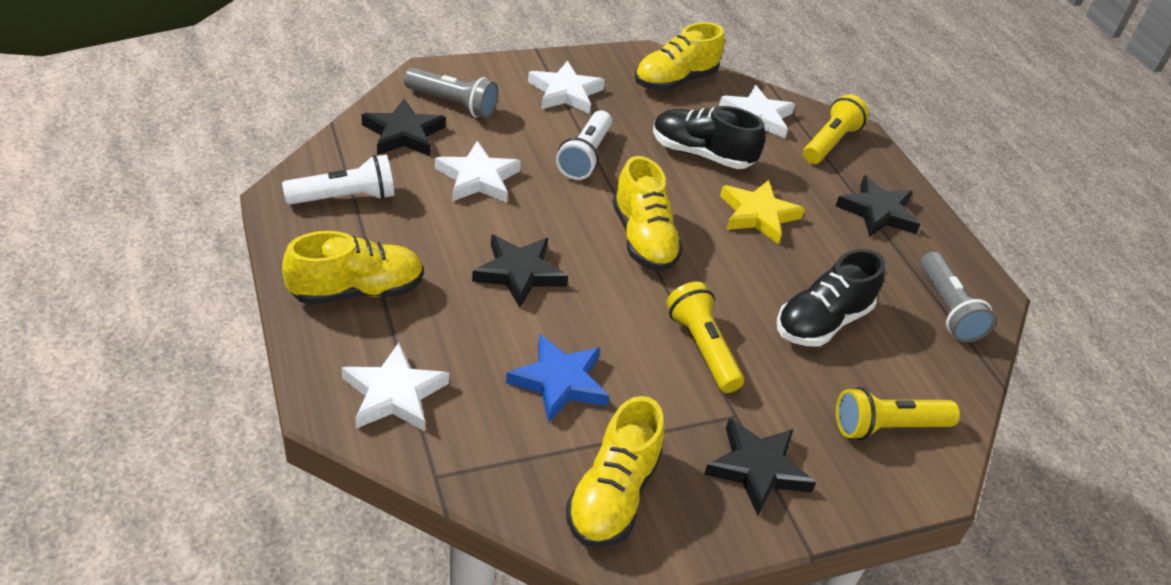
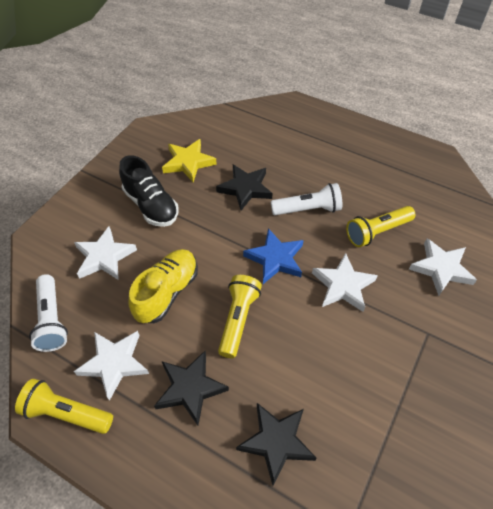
black shoe: [653,106,765,169] [777,249,885,347] = 2 -> [119,155,178,227] = 1
black star: [362,99,446,156] [472,235,568,308] [704,418,816,516] [835,175,920,237] = 4 -> [154,351,229,426] [216,164,273,210] [236,403,316,485] = 3
grey flashlight: [404,68,499,118] [921,252,996,342] = 2 -> none = 0
yellow shoe: [282,231,424,305] [566,396,664,547] [613,156,683,271] [634,22,725,91] = 4 -> [128,249,198,323] = 1

